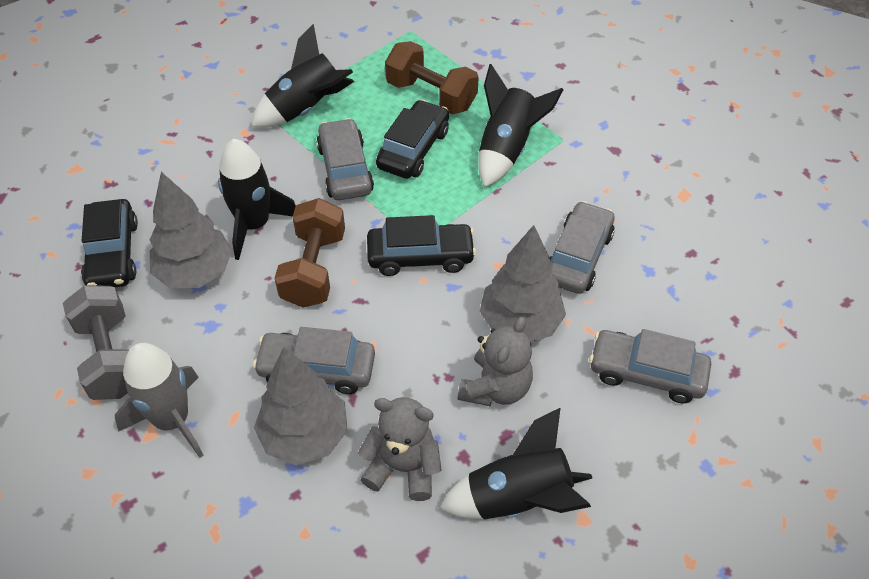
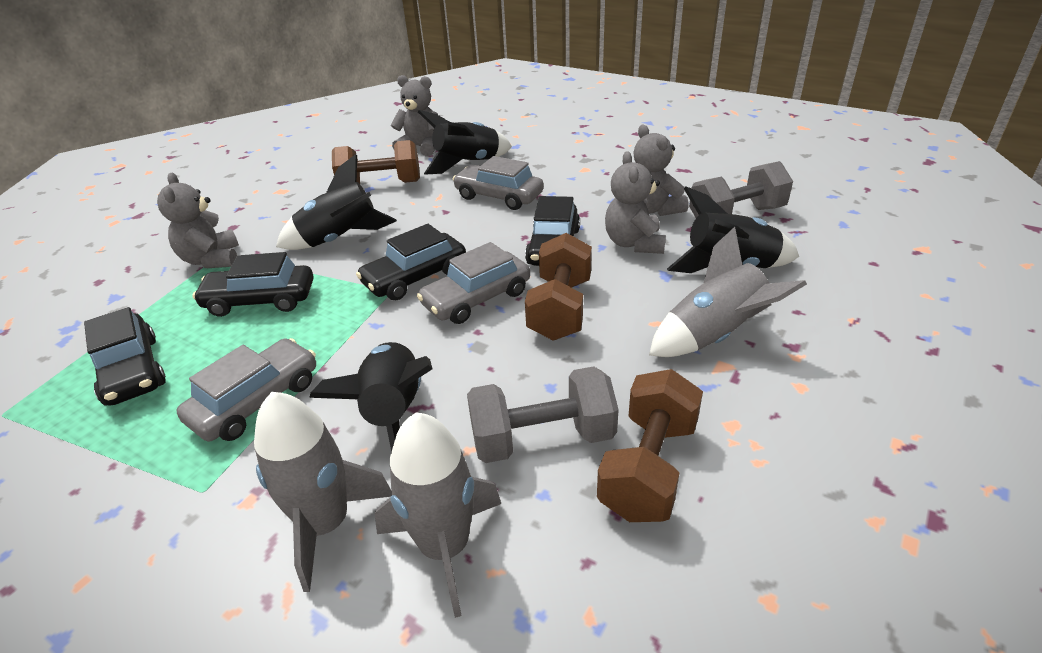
black car: [81,199,138,287] [367,215,476,276] [376,100,449,179] = 3 -> [84,307,166,406] [193,252,313,317] [356,224,466,300] [525,196,580,266] = 4
brown dumbbell: [274,198,345,308] [385,41,479,115] = 2 -> [332,140,420,184] [525,233,592,341] [597,369,703,522] = 3
grey car: [253,327,375,394] [316,118,374,200] [549,201,614,294] [589,329,711,403] = 4 -> [176,338,316,442] [417,242,530,324] [453,156,544,210] = 3
grey dumbbell: [63,285,129,400] = 1 -> [467,366,619,463] [689,161,793,218] = 2
grey rocket: [115,343,204,458] = 1 -> [254,392,392,592] [374,413,501,618] [649,227,807,357] = 3
grey teddy bear: [358,397,441,501] [458,317,533,406] = 2 -> [157,173,239,268] [390,75,438,156] [605,151,666,254] [633,125,688,216] = 4
grey tree: [150,172,232,288] [254,347,348,465] [479,225,566,342] = 3 -> none = 0

